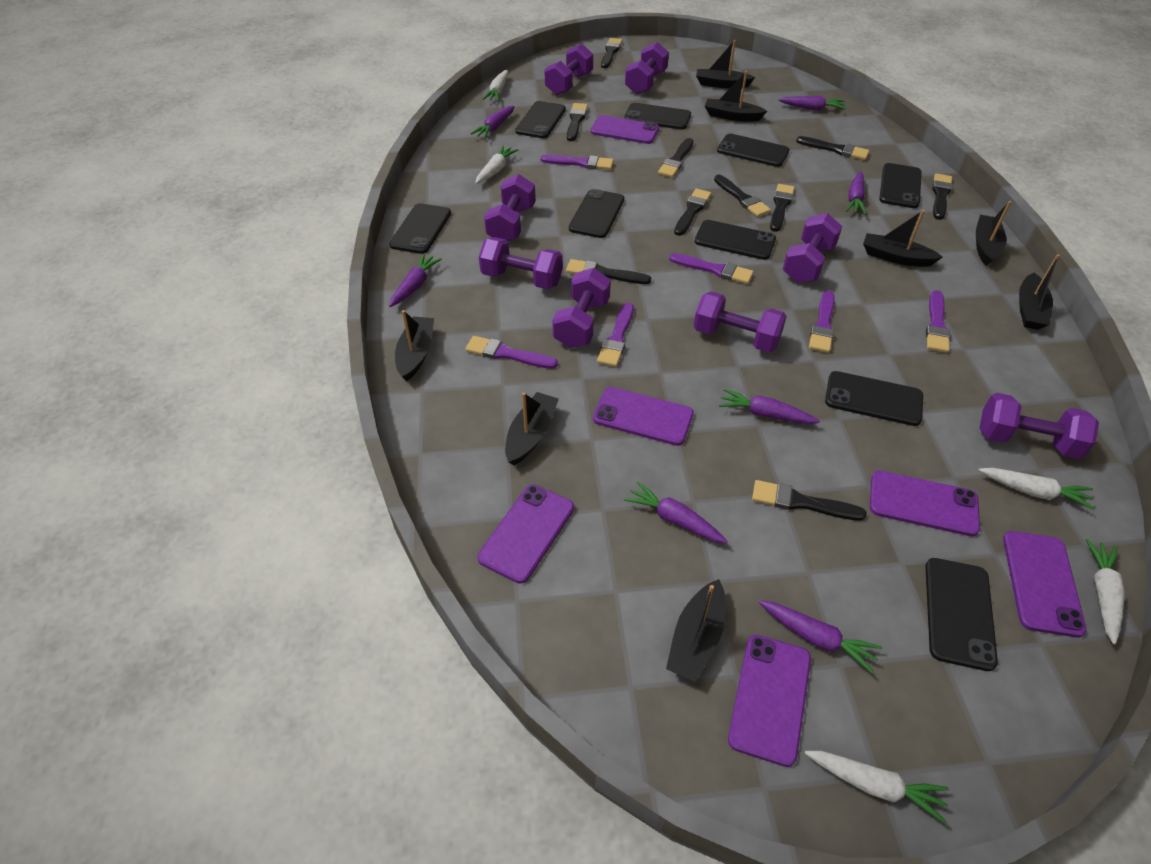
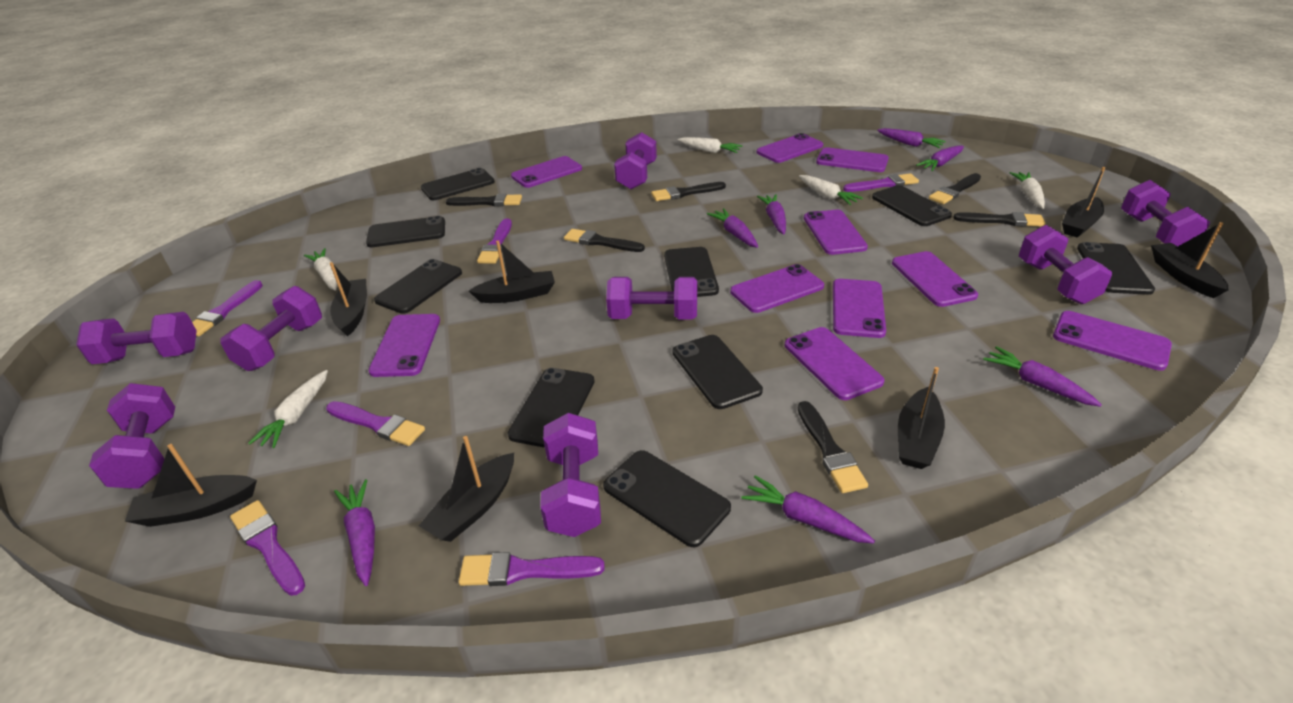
black boat: [395,310,434,381] [505,392,559,465] [666,579,726,682] [696,40,755,89] [705,71,767,121] [863,210,943,267] [976,201,1011,266] [1019,254,1060,330] = 8 -> [125,444,257,527] [330,262,367,337] [419,436,514,542] [469,241,555,303] [898,367,945,469] [1062,167,1105,238] [1151,222,1228,298] = 7
black brush: [566,259,651,284] [567,103,588,141] [601,38,622,68] [658,138,694,177] [674,189,711,236] [714,175,771,217] [752,480,867,521] [770,184,795,232] [796,136,869,160] [932,173,952,220] = 10 -> [446,194,522,206] [564,229,645,252] [651,182,726,201] [798,401,868,493] [929,173,981,204] [953,212,1046,227] = 6
purple phone: [477,484,574,584] [590,115,659,144] [593,387,694,446] [728,635,811,767] [870,471,980,536] [1003,531,1087,638] = 6 -> [368,314,440,377] [511,156,582,188] [730,264,824,313] [757,133,823,163] [785,327,885,400] [804,210,868,255] [816,147,889,172] [833,279,886,338] [892,251,978,307] [1053,311,1172,371] = 10

